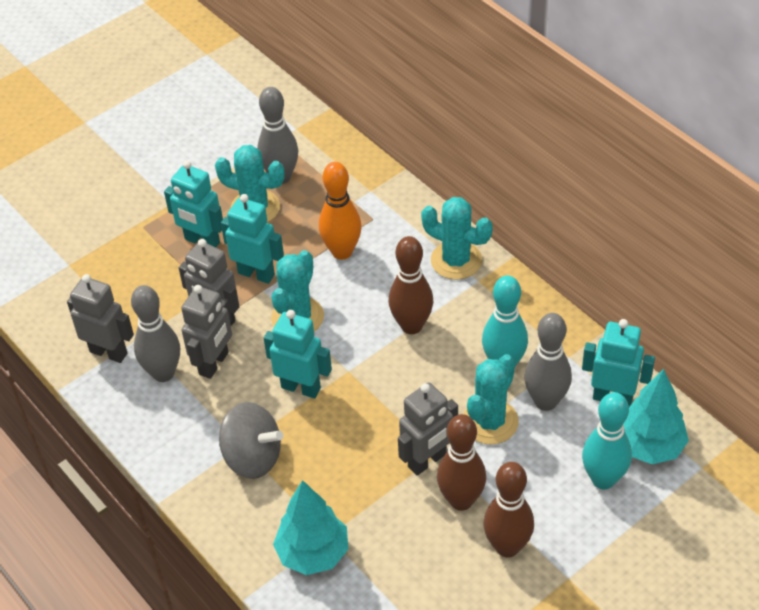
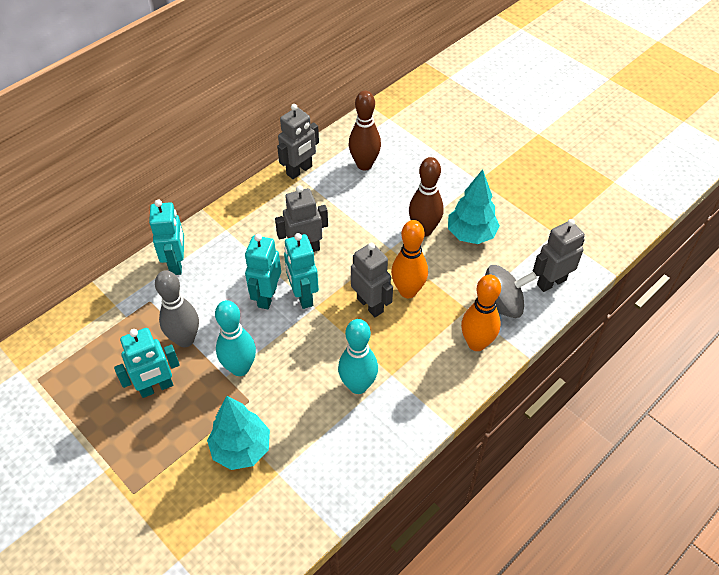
brown bowling pin: [389,236,433,334] [437,414,486,511] [483,462,534,557] = 3 -> [349,90,381,170] [409,157,444,237] = 2
grey bowling pin: [131,285,180,382] [257,87,298,184] [524,313,572,411] = 3 -> [155,270,199,347] = 1
orange bowling pin: [319,162,361,260] = 1 -> [391,220,428,298] [461,275,501,351] = 2
turquoise cactus: [215,145,285,222] [271,250,324,332] [421,197,493,280] [464,354,519,445] = 4 -> none = 0

